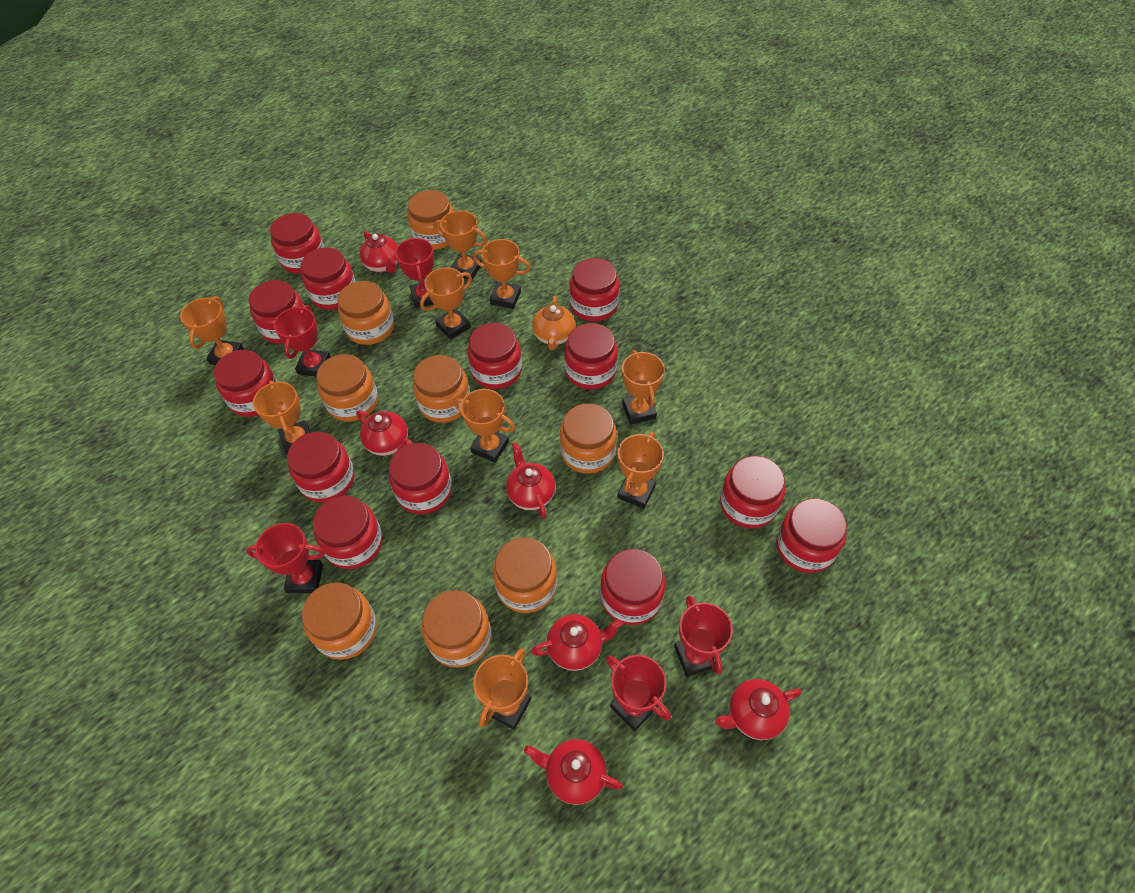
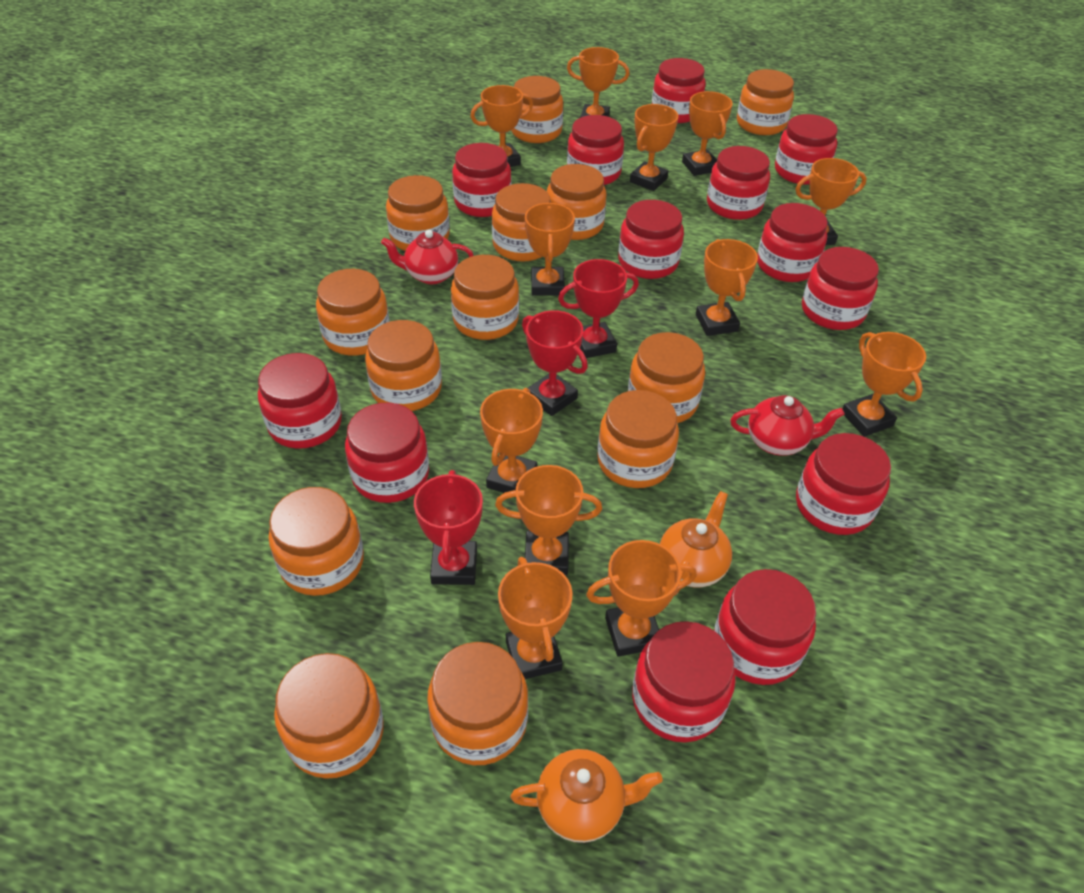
orange jar: [302,582,377,660] [316,354,378,422] [337,281,394,345] [407,190,454,250] [413,355,470,423] [422,590,491,668] [493,537,557,613] [560,403,617,474] = 8 -> [269,487,364,596] [274,653,384,779] [316,269,390,356] [365,320,442,411] [386,175,450,251] [427,642,528,765] [451,255,519,340] [492,183,550,262] [511,76,563,143] [547,164,606,240] [597,390,679,488] [628,332,705,423] [737,69,794,135] = 13
orange teapot: [532,296,575,350] = 1 -> [510,749,663,843] [660,491,732,596] = 2
orange trophy: [180,296,244,365] [253,381,311,454] [420,267,472,340] [434,211,487,280] [454,389,515,463] [473,239,531,309] [473,648,531,730] [617,432,664,509] [622,350,665,425] = 9 -> [470,85,533,167] [480,388,543,493] [495,465,602,575] [498,557,573,679] [525,203,575,296] [567,47,629,118] [586,540,696,657] [630,104,678,191] [682,91,733,176] [696,239,758,336] [796,158,867,246] [843,332,926,437] = 12
red teapot: [356,410,412,456] [360,231,398,273] [506,442,555,519] [524,739,623,805] [531,614,623,671] [715,679,802,740] = 6 -> [381,230,474,284] [730,395,845,456] = 2
red trophy: [246,523,325,593] [274,305,331,377] [395,238,434,308] [606,655,671,731] [674,595,733,677] = 5 -> [414,470,483,585] [522,310,588,416] [558,259,639,358] = 3

